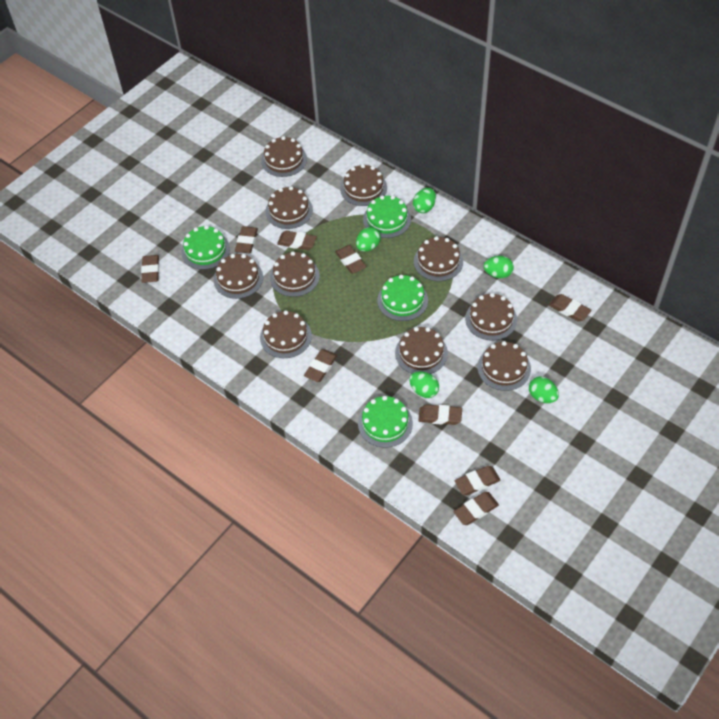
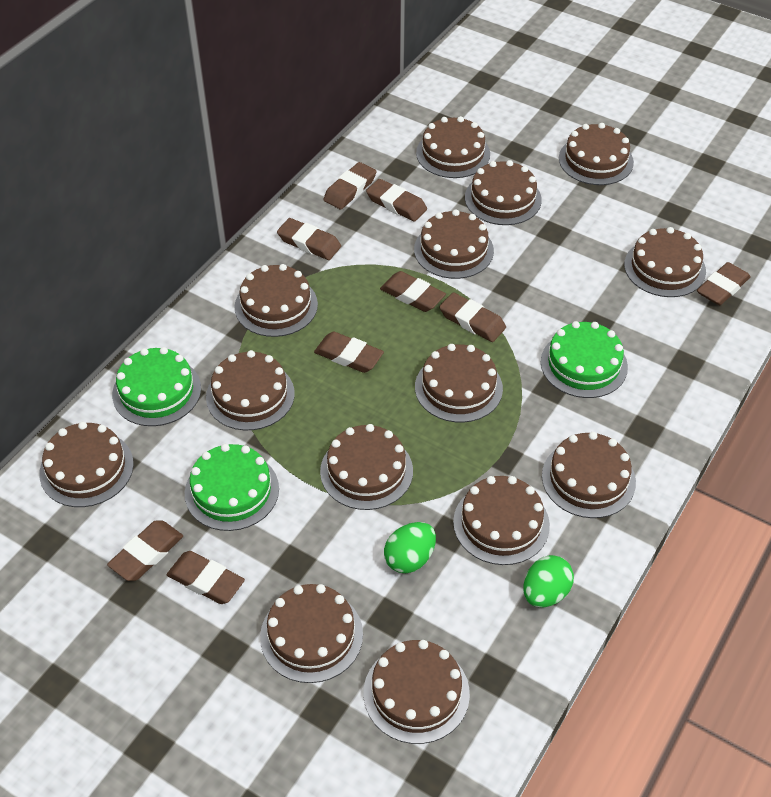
brown cake: [214,254,263,299] [260,310,312,358] [261,136,307,177] [265,186,313,229] [270,251,320,297] [340,164,387,206] [395,327,448,374] [414,236,463,281] [465,293,517,341] [477,341,531,391] = 10 -> [39,422,134,507] [206,350,295,430] [234,264,318,337] [260,584,363,683] [320,424,413,510] [364,640,470,744] [414,209,494,279] [415,344,503,423] [416,116,490,178] [453,476,550,565] [465,160,542,225] [542,432,636,518] [559,123,634,185] [624,227,706,297] = 14
green cake: [181,225,230,270] [358,396,413,448] [363,195,411,238] [377,275,428,321] = 4 -> [112,347,201,426] [185,444,279,531] [541,321,628,398] = 3
green egg: [356,227,381,252] [409,371,439,398] [413,188,436,213] [484,256,514,278] [529,377,559,403] = 5 -> [384,522,436,573] [523,555,574,608] = 2

